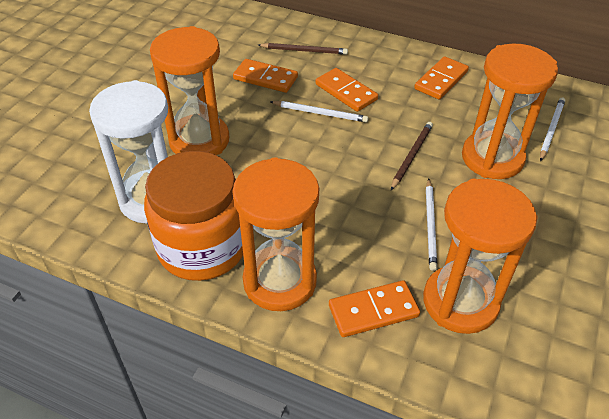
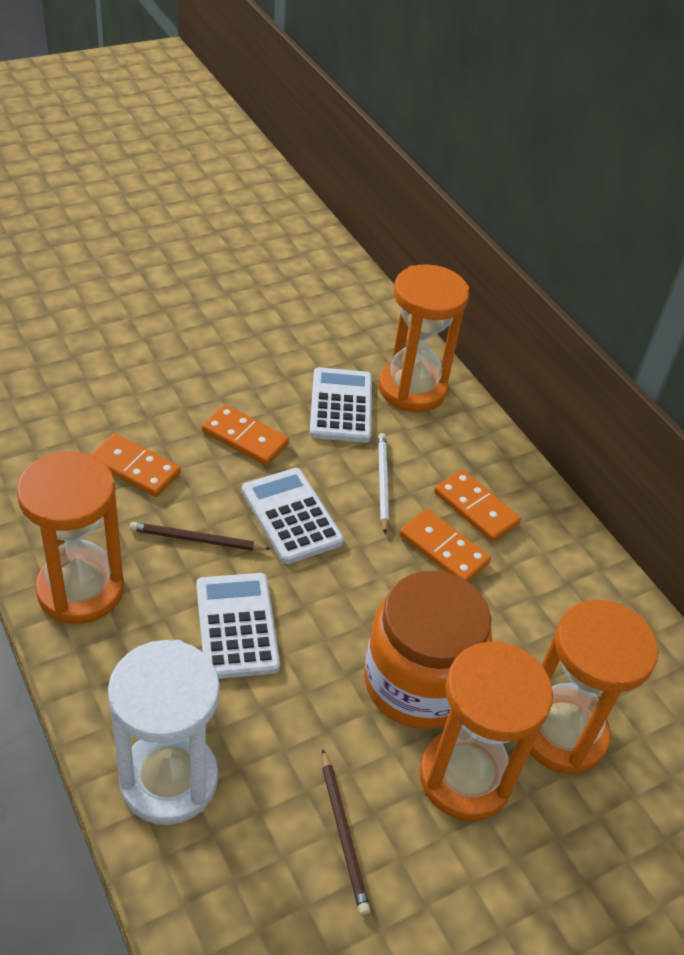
white calculator: none = 0 -> [196,573,280,679] [242,468,344,564] [309,367,372,443] = 3
white pencil: [271,101,368,122] [426,179,437,271] [540,98,565,161] = 3 -> [378,433,389,534] = 1

